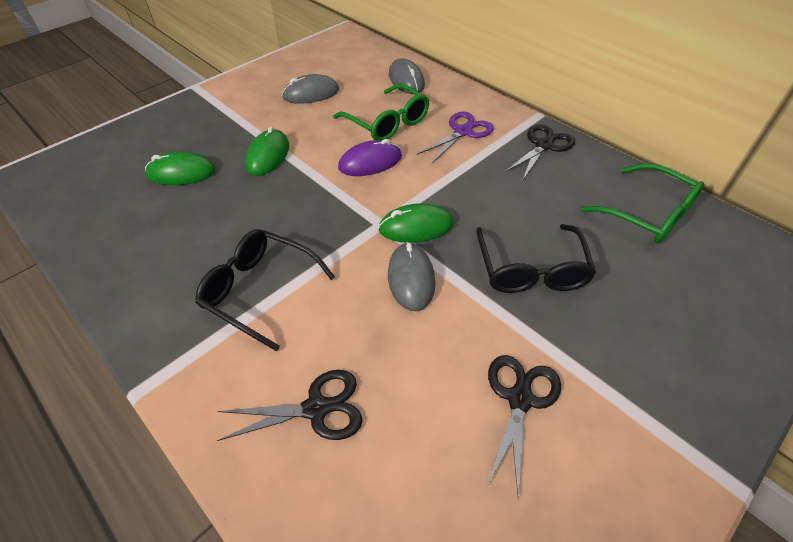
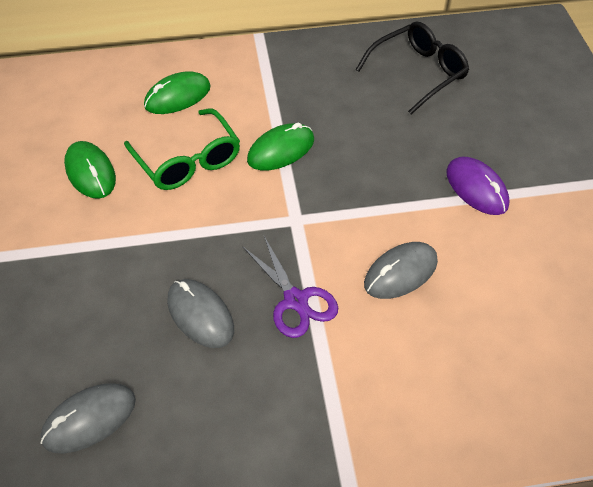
black glasses: [195,229,335,351] [476,224,596,293] = 2 -> [356,22,469,114] = 1
black scissors: [217,370,362,441] [486,355,561,500] [505,124,575,181] = 3 -> none = 0
green glasses: [333,84,429,140] [581,163,704,243] = 2 -> [124,108,240,190] = 1

